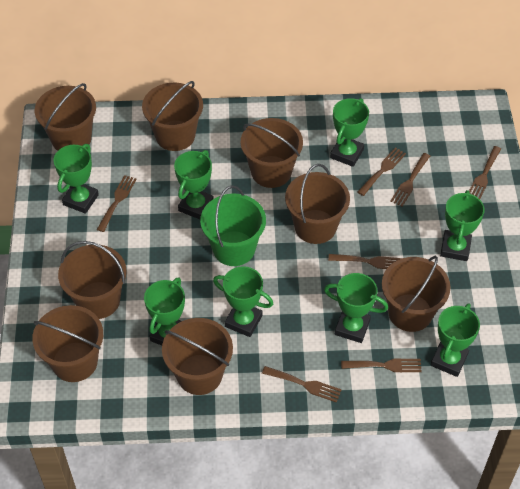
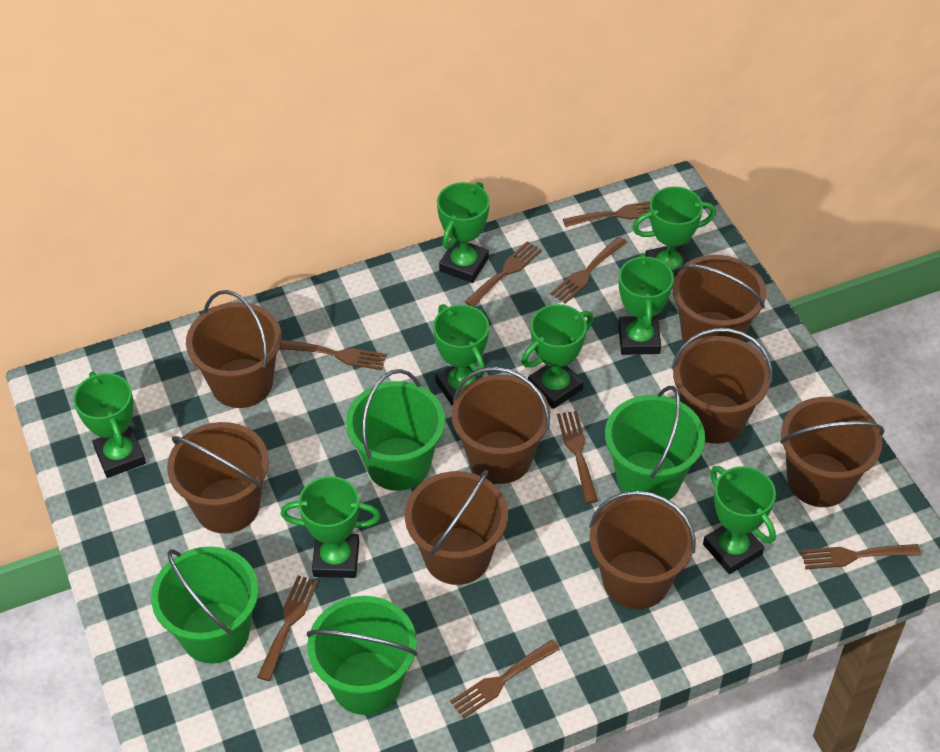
brown fork: [97,175,137,232] [262,366,342,403] [328,254,402,269] [341,359,422,372] [358,147,406,196] [390,153,430,207] [469,146,501,199] = 7 -> [257,575,318,681] [280,340,386,370] [450,640,560,719] [465,241,542,307] [551,237,627,304] [557,411,598,504] [563,201,650,227] [801,544,921,569] = 8
green bucket: [200,185,266,266] = 1 -> [151,547,258,664] [307,596,418,715] [346,369,445,491] [605,386,705,500] = 4

